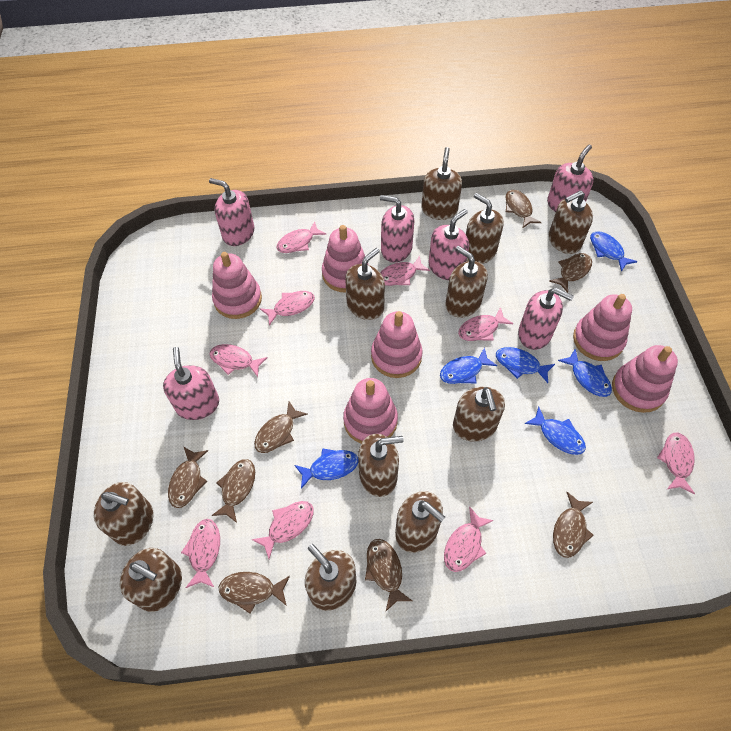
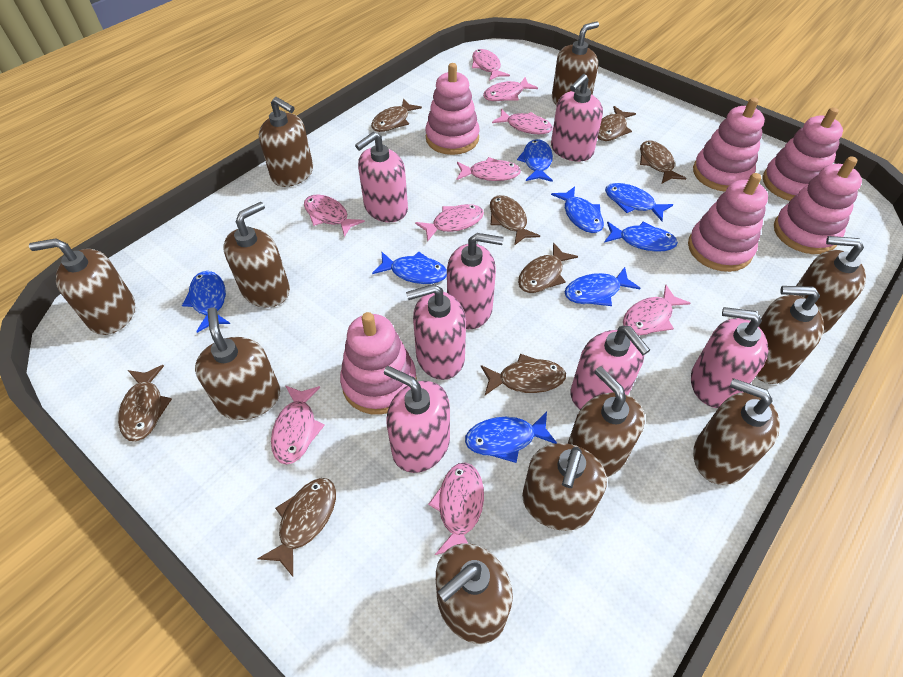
blue fish: [294,448,359,489] [440,347,497,384] [496,347,555,383] [524,407,586,455] [558,349,612,397] [590,231,638,272] = 6 -> [182,271,230,333] [372,252,447,284] [465,412,557,463] [517,139,553,182] [551,186,604,233] [565,267,640,306] [604,222,678,252] [605,183,673,221] = 8
pink soap dispenser: [163,347,219,420] [209,178,255,246] [380,195,415,263] [429,209,469,280] [518,288,574,350] [547,145,594,212] = 6 -> [355,132,408,222] [384,366,450,473] [406,284,466,380] [447,233,504,329] [551,74,603,162] [571,326,650,410] [691,307,768,408] = 7

